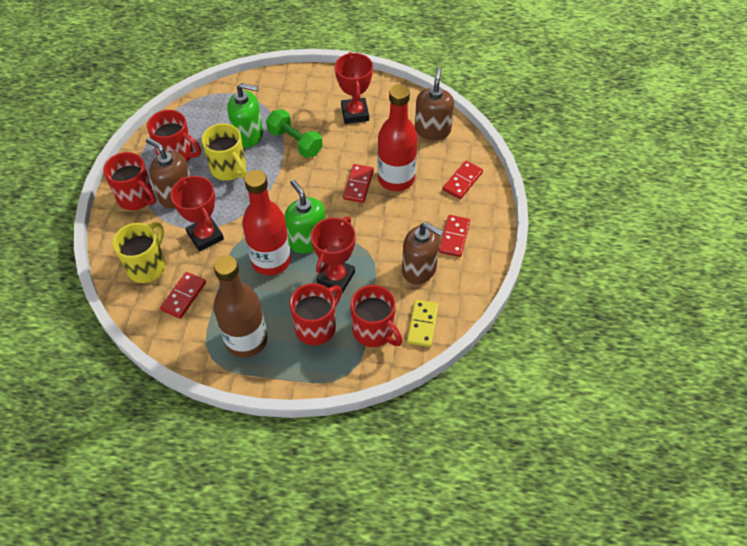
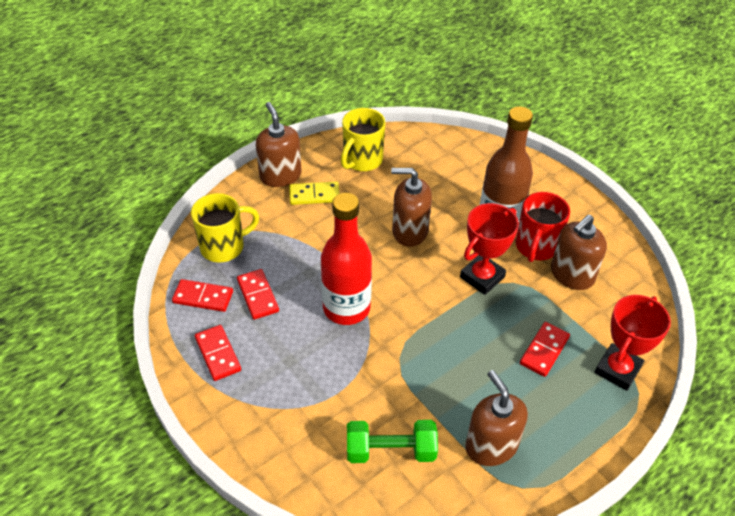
brown soap dispenser: [146,138,191,208] [402,222,444,285] [415,67,454,140] = 3 -> [256,102,301,187] [391,168,432,247] [465,370,528,466] [551,214,607,290] = 4
green soap dispenser: [227,83,263,148] [284,180,326,253] = 2 -> none = 0
red bottle: [242,170,291,276] [377,84,418,191] = 2 -> [321,193,372,325] = 1
red mug: [103,152,156,210] [147,110,201,162] [290,283,342,345] [350,285,403,347] = 4 -> [516,192,570,262] = 1
red trophy: [170,176,224,252] [311,216,356,293] [335,52,373,124] = 3 -> [460,203,519,295] [594,295,671,391] = 2

